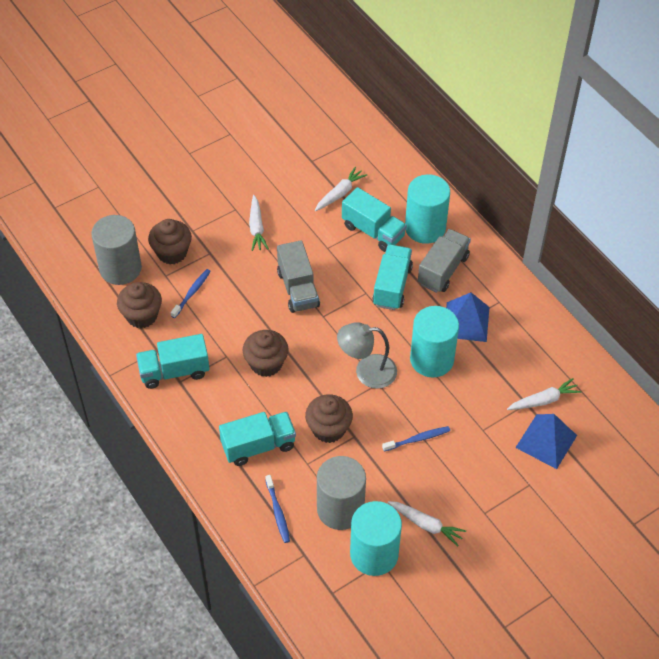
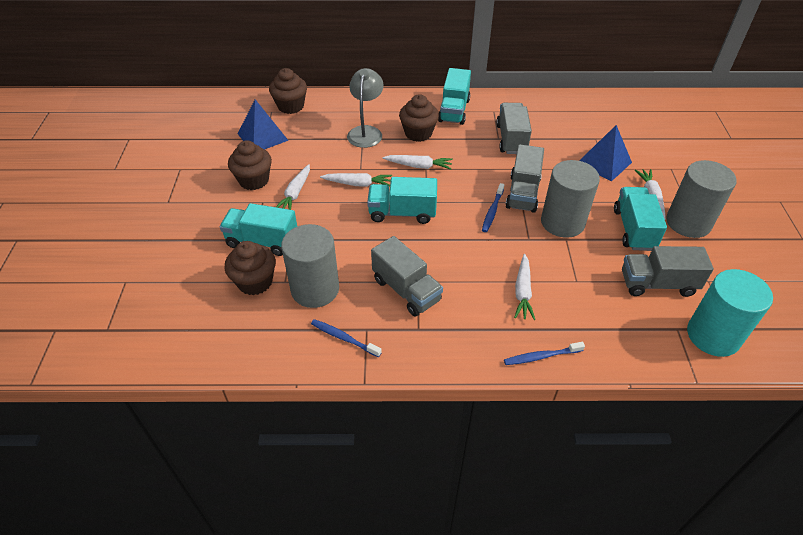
grey cylinder: [91,215,142,285] [317,456,366,530] = 2 -> [281,224,339,308] [541,160,600,238] [666,160,737,238] = 3
grey truck: [277,240,320,313] [418,229,471,293] = 2 -> [371,236,443,317] [496,103,532,154] [505,144,544,213] [622,246,714,297] = 4
turquoise cylinder: [350,501,402,576] [405,174,450,244] [410,306,459,377] = 3 -> [687,269,773,357] = 1
white carrot: [249,195,269,251] [315,167,367,211] [388,501,466,547] [507,378,582,410] = 4 -> [276,164,310,210] [320,173,392,187] [383,155,453,170] [514,254,535,320] [635,169,666,220] = 5

